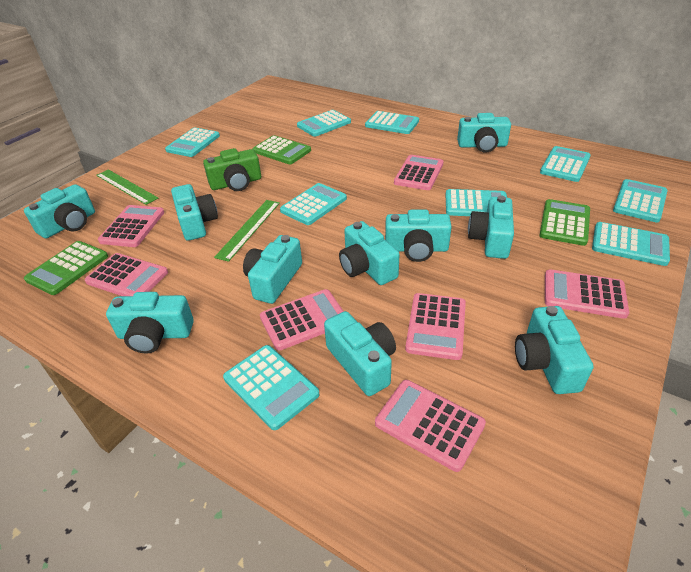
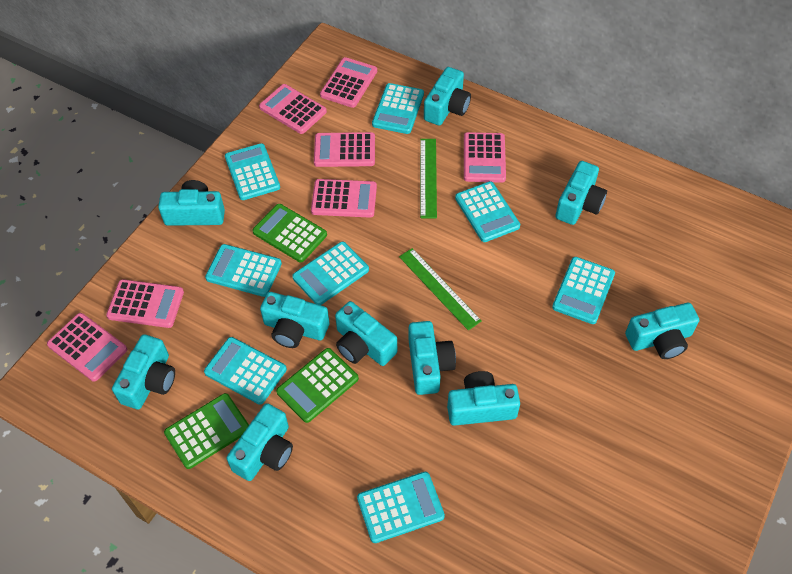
green camera: [203,148,261,191] = 1 -> none = 0
turquoise calculator: [165,128,220,157] [223,345,320,430] [280,183,347,225] [297,110,351,137] [365,111,419,134] [446,189,507,216] [540,146,591,182] [592,222,670,266] [613,179,668,222] = 9 -> [204,337,287,405] [205,244,282,297] [225,143,280,200] [292,242,369,305] [357,472,445,543] [372,83,424,134] [455,181,520,242] [552,257,615,324] = 8

